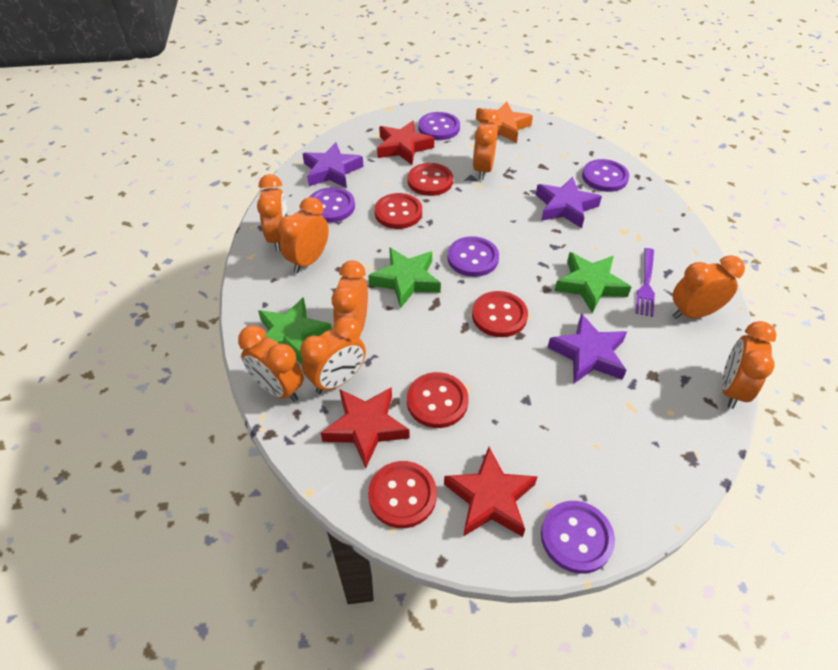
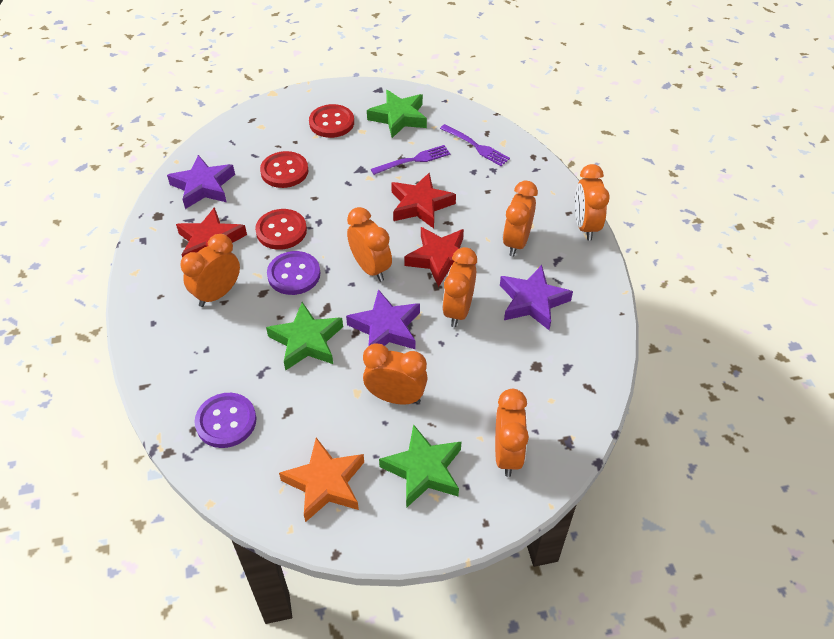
orange clock: [238,325,304,402] [257,174,288,252] [278,197,329,273] [300,316,366,394] [332,261,368,333] [473,109,500,180] [672,255,745,319] [722,321,776,409] = 8 -> [180,234,240,307] [347,207,392,282] [363,344,428,405] [442,247,477,327] [495,389,529,477] [503,180,538,257] [575,164,610,240] = 7
purple button: [310,187,355,223] [418,112,460,140] [447,236,499,277] [541,501,615,574] [582,159,629,192] = 5 -> [195,393,256,448] [267,251,320,295] = 2
purple fork: [635,248,655,317] = 1 -> [371,145,450,175] [440,124,510,166] = 2
red button: [368,461,437,528] [374,193,422,229] [407,163,453,196] [407,372,468,428] [472,291,528,337] = 5 -> [255,209,307,250] [260,151,309,188] [309,104,354,138] = 3

